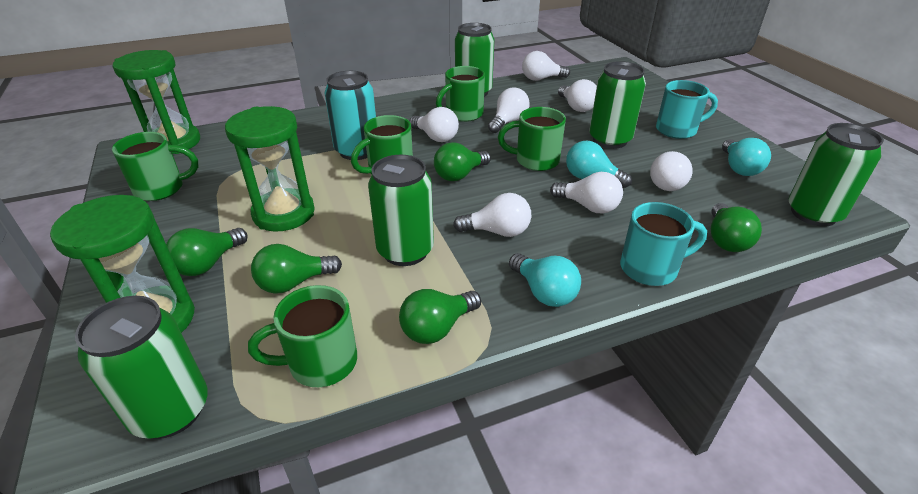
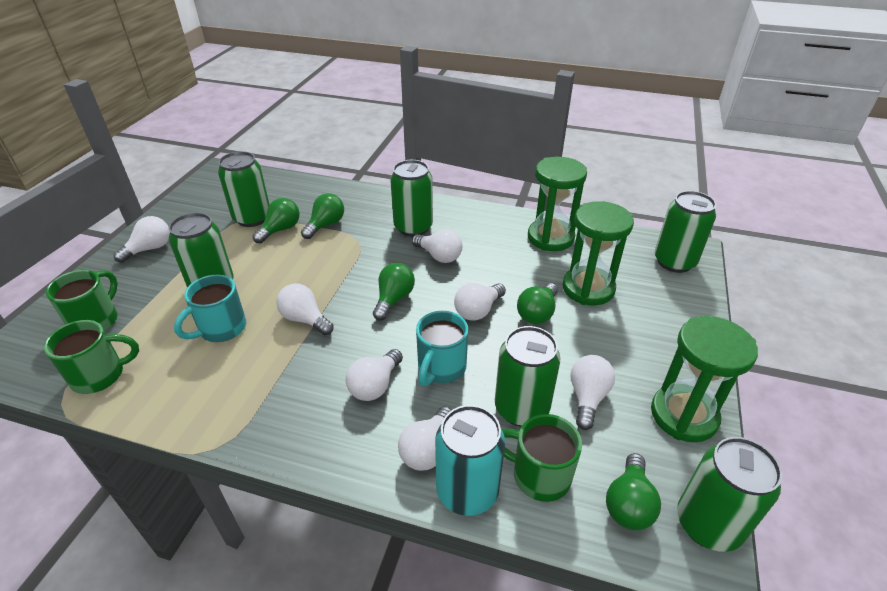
green can: [75,296,208,439] [368,155,434,266] [455,23,494,97] [589,61,646,149] [788,123,884,227] = 5 -> [169,212,234,287] [218,151,270,227] [390,160,433,237] [495,326,560,427] [655,191,716,273] [677,437,782,552] = 6
green mug: [112,132,198,201] [248,285,357,387] [351,115,413,175] [436,66,485,122] [498,107,566,171] = 5 -> [44,320,139,394] [46,270,118,331] [502,414,582,502] = 3
turquoise light bulb: [509,253,581,307] [566,140,632,188] [722,138,771,176] = 3 -> none = 0

